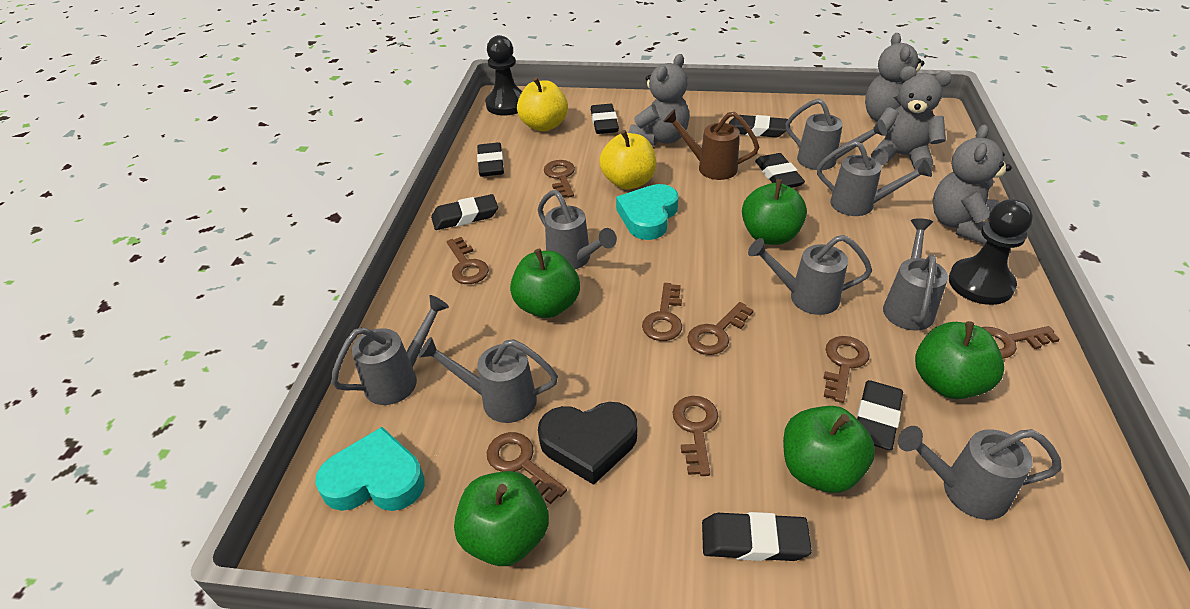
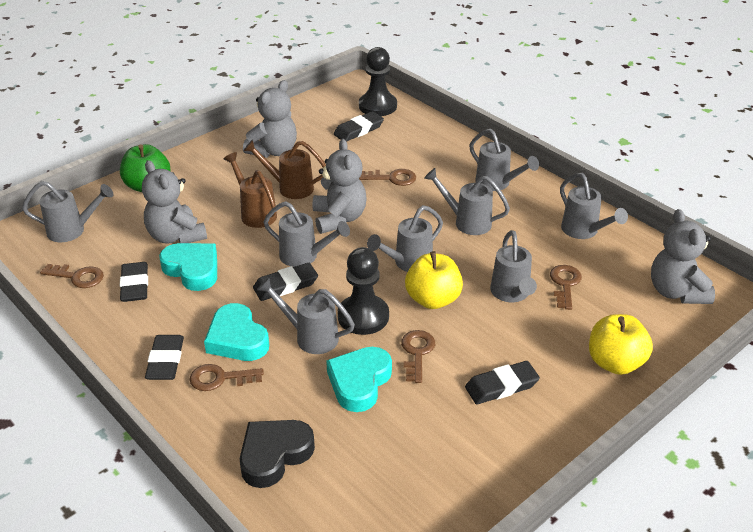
black eraser: [431,194,498,230] [477,142,504,177] [591,104,619,134] [702,512,812,561] [729,115,788,137] [755,153,805,188] [857,380,903,450] = 7 -> [120,262,148,302] [145,335,184,380] [253,263,318,301] [334,111,384,142] [465,361,540,404] = 5
brown key: [447,237,489,284] [487,432,567,504] [544,160,575,198] [642,283,682,341] [673,396,718,476] [688,302,754,355] [823,336,870,403] [982,326,1060,358] = 8 -> [40,264,104,288] [189,364,264,391] [359,169,416,186] [401,330,435,383] [550,265,582,310] = 5
brown watering can: [663,109,759,180] = 1 -> [223,152,277,228] [243,139,326,199] = 2
green apple: [454,471,549,566] [510,249,580,318] [742,179,807,245] [783,406,875,493] [915,321,1004,399] = 5 -> [120,144,170,192] = 1
turquoise heart: [315,427,425,511] [616,184,679,240] = 2 -> [159,243,217,291] [204,303,269,361] [326,347,392,412] = 3

